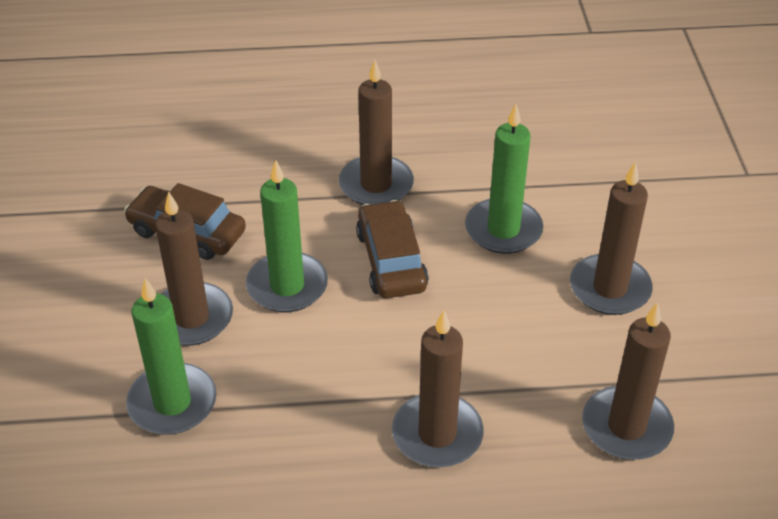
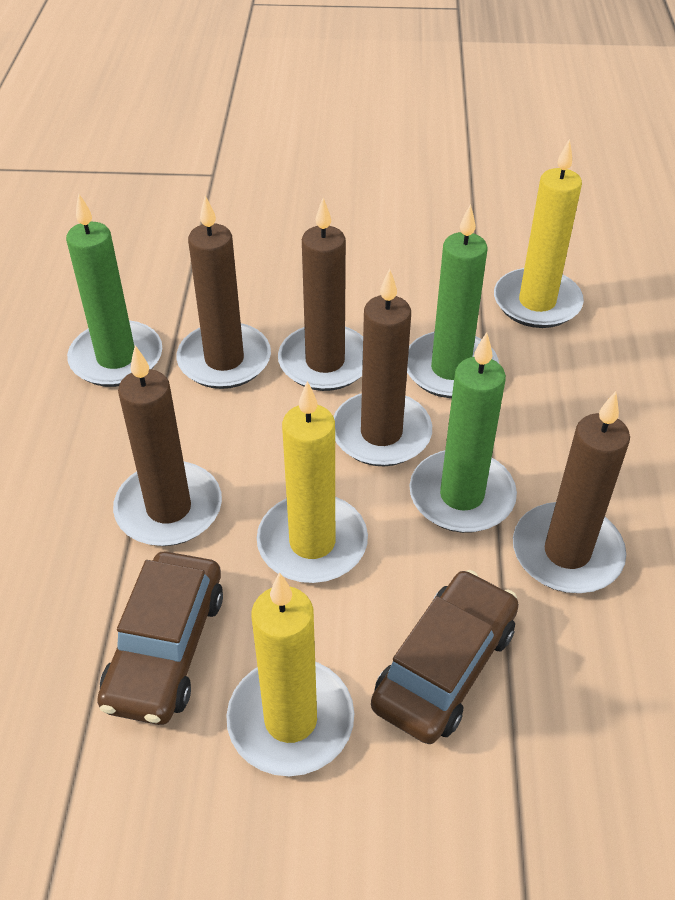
yellow candle: none = 0 -> [226,573,354,776] [257,381,368,583] [494,139,584,328] = 3

